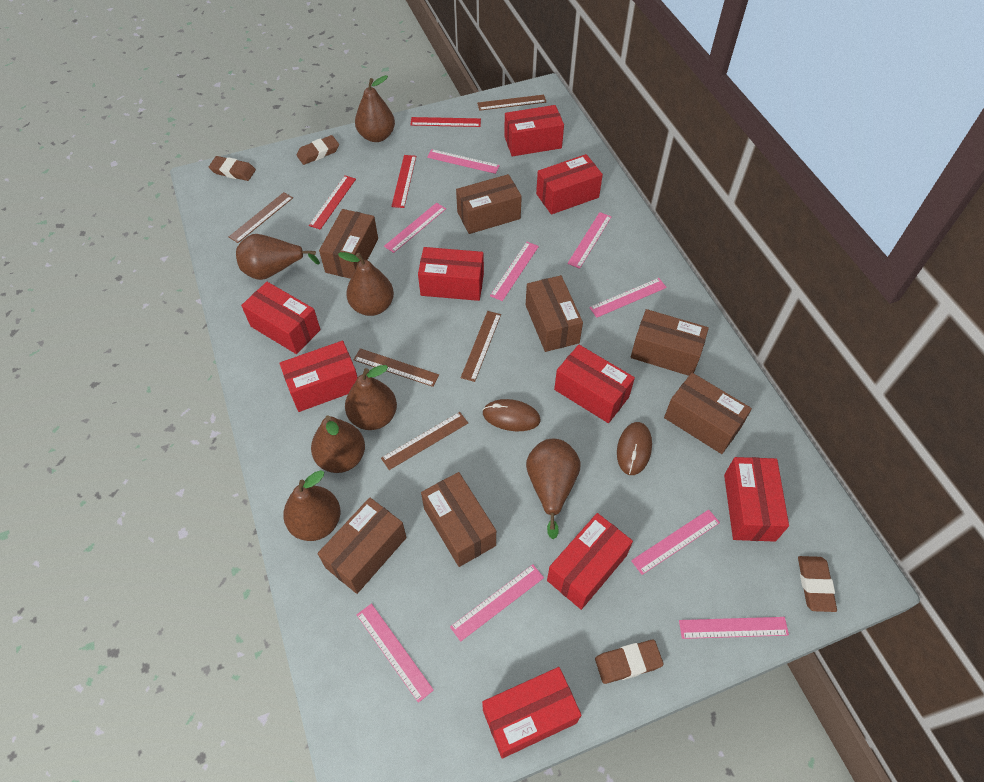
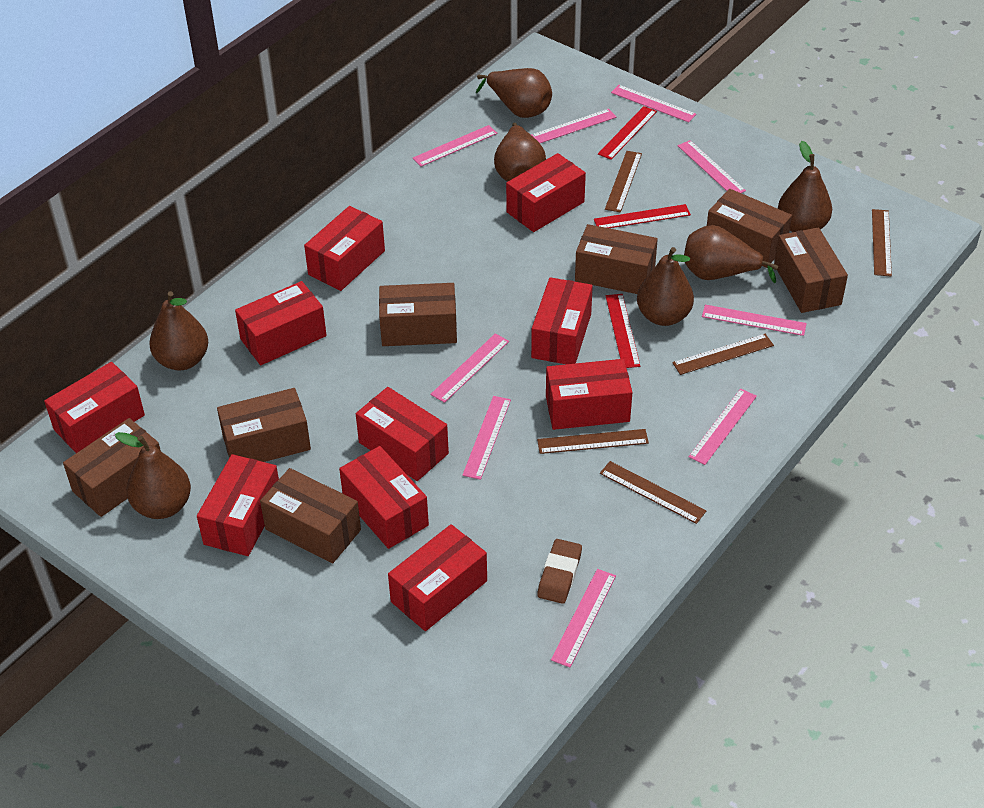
brown eraser: [209,156,256,181] [297,135,339,165] [595,640,664,684] [798,556,837,612] = 4 -> [537,539,582,604] = 1
brown mouse: [483,399,541,431] [617,422,652,475] = 2 -> none = 0
red box: [241,282,321,354] [279,341,358,412] [418,247,484,301] [482,667,581,759] [504,105,564,157] [536,154,603,215] [547,513,633,610] [554,345,635,423] [724,457,789,542] = 9 -> [44,362,145,453] [197,454,279,556] [235,281,327,365] [304,206,385,291] [339,446,429,549] [356,387,449,481] [388,524,487,631] [506,153,586,232] [531,277,593,364] [546,359,632,430] = 10

